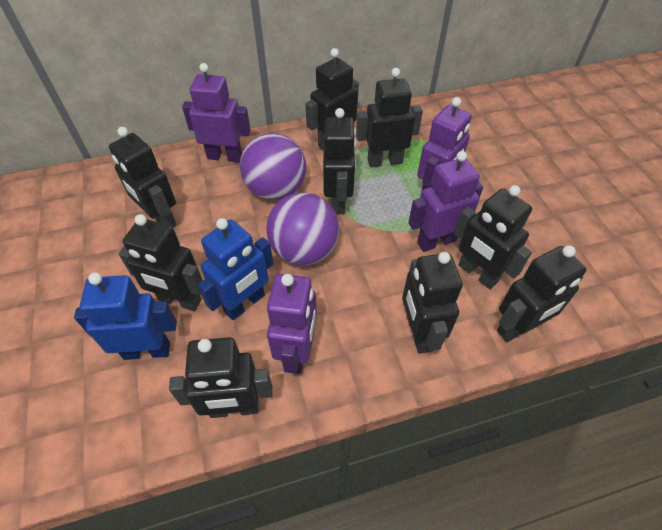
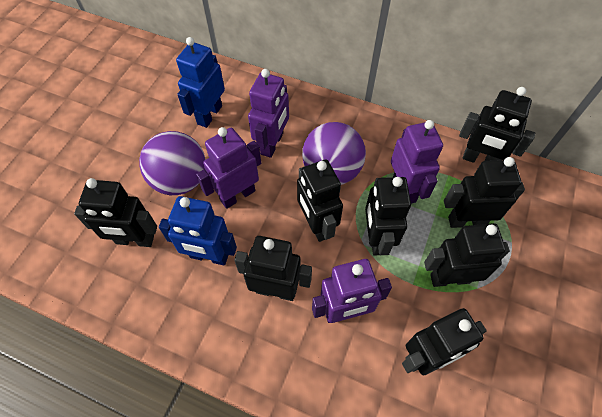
black robot: [109,127,176,227] [119,214,203,311] [169,337,273,418] [305,48,359,151] [323,108,356,214] [356,68,423,167] [402,252,463,354] [454,185,532,289] [497,245,586,342] = 9 -> [74,178,157,247] [234,236,312,301] [297,160,343,242] [365,177,411,255] [402,308,487,376] [424,223,510,287] [444,157,525,228] [459,87,535,163] = 8

